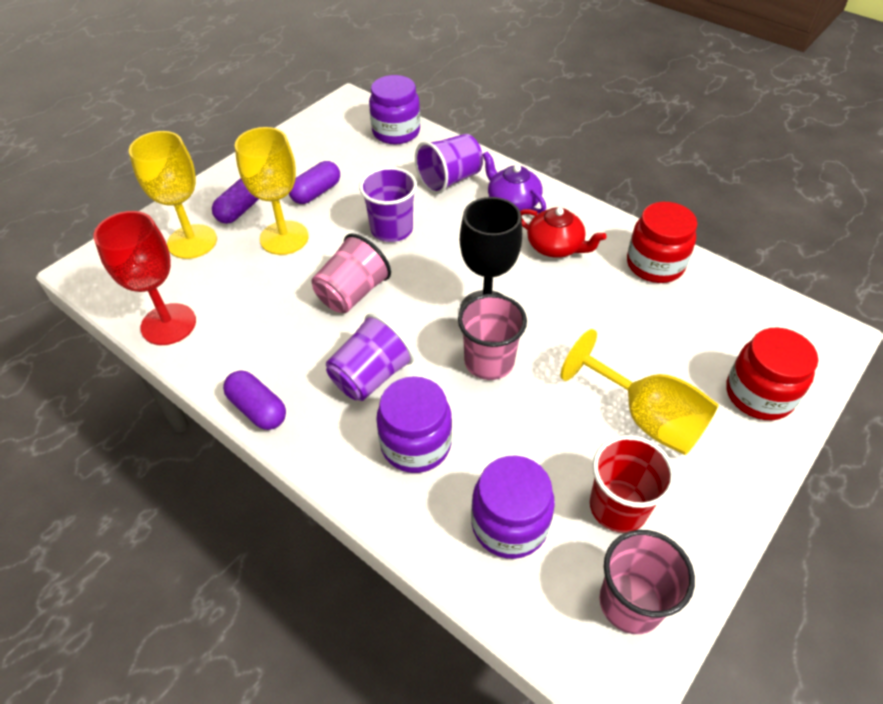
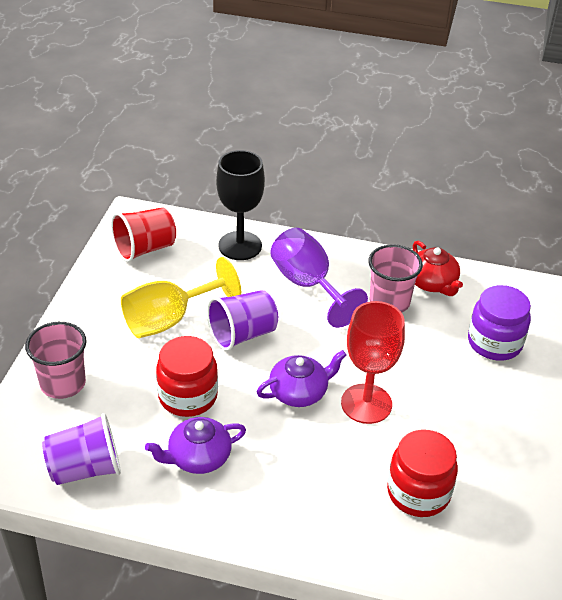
pink cup: [311,233,391,313] [458,294,527,380] [599,530,695,634] = 3 -> [25,322,87,399] [368,244,423,313] = 2
purple capsule: [212,178,259,224] [223,371,286,430] [289,161,340,204] = 3 -> none = 0
purple cup: [326,313,414,401] [359,167,417,242] [415,134,483,194] = 3 -> [42,413,121,485] [207,290,278,351] = 2
purple goblet: none = 0 -> [270,228,368,328] = 1
purple jar: [369,75,420,145] [376,376,452,473] [471,455,555,559] = 3 -> [468,285,531,361] = 1
purple teapot: [483,152,546,214] = 1 -> [145,417,246,474] [256,350,346,407] = 2
yellow goblet: [129,131,217,259] [235,127,309,255] [561,329,719,455] = 3 -> [121,257,241,338] = 1

